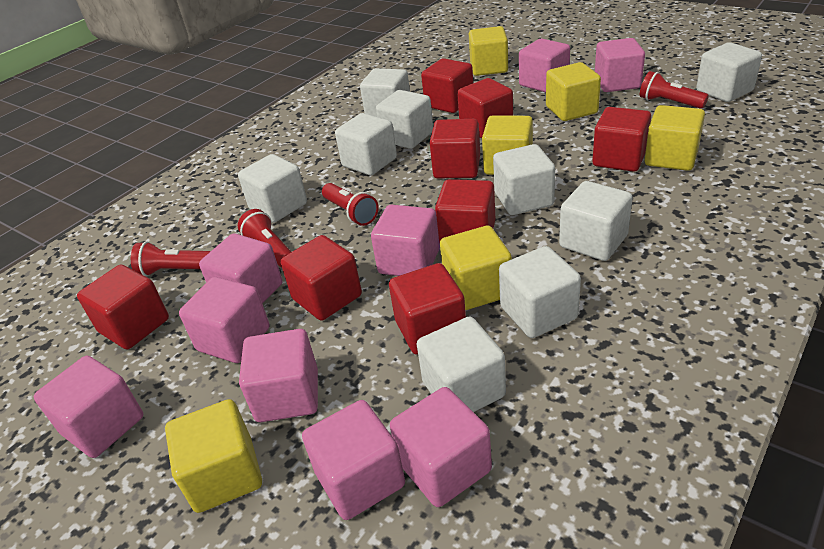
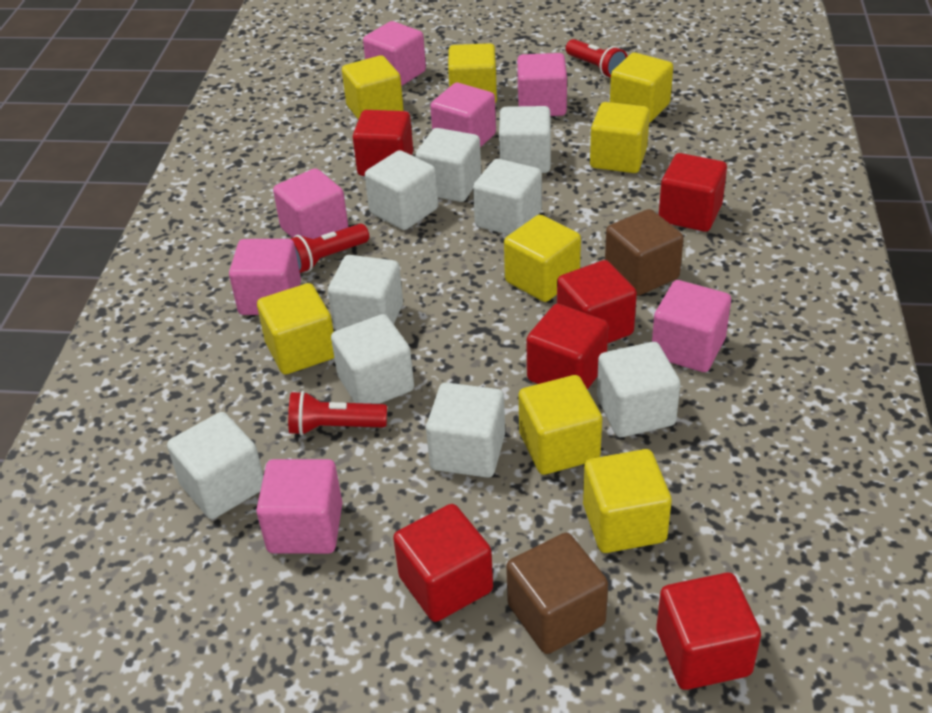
brown cube: none = 0 -> [506,533,608,654] [605,209,684,296] = 2
pink cube: [34,356,143,458] [179,277,269,363] [199,233,282,304] [239,329,318,422] [302,400,405,520] [371,204,440,276] [390,387,492,507] [519,39,570,92] [595,38,645,92] = 9 -> [229,239,301,315] [256,459,342,554] [273,168,348,239] [363,21,426,86] [430,83,496,147] [517,53,567,116] [652,280,731,372] = 7
red cube: [77,265,169,349] [281,235,362,321] [389,263,466,355] [421,58,473,113] [430,119,480,178] [435,179,495,244] [457,78,513,138] [592,107,651,172] = 8 -> [353,110,413,176] [393,504,493,622] [526,304,608,390] [557,260,637,343] [656,573,761,690] [659,153,727,232] = 6
red flashlight: [131,241,211,276] [238,209,291,267] [322,183,379,226] [640,71,709,109] = 4 -> [288,391,387,436] [291,224,369,273] [566,39,628,78] = 3
yellow cube: [165,399,262,513] [440,226,512,310] [469,26,508,76] [482,115,533,175] [546,62,601,121] [645,105,705,171] = 6 -> [257,283,334,375] [342,55,404,120] [448,43,497,103] [504,215,581,302] [518,375,602,475] [583,449,672,553] [590,102,650,173] [610,53,673,123] = 8

